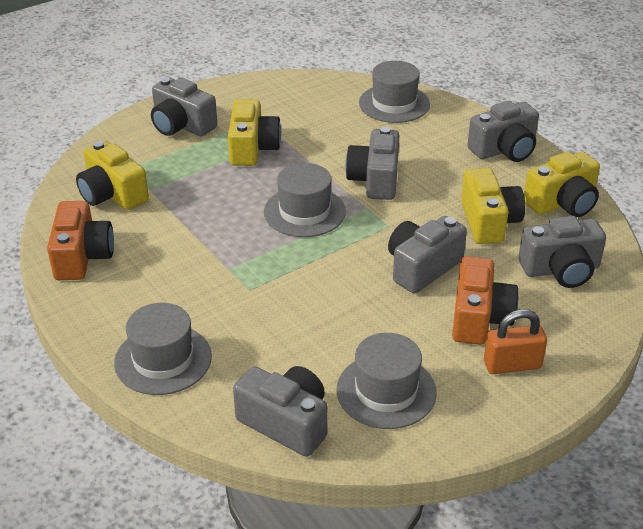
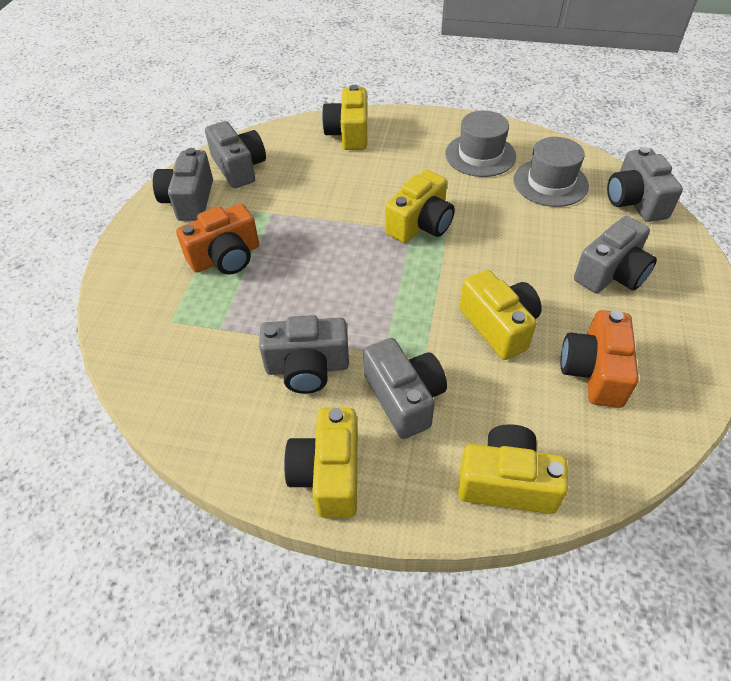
grey hat: [114,303,212,395] [264,163,346,237] [336,333,437,429] [359,61,430,123] = 4 -> [445,111,516,177] [514,137,589,207] = 2
orange padlock: [484,309,547,374] = 1 -> none = 0
yellow camera: [76,141,149,210] [228,99,281,166] [461,168,525,244] [524,152,600,217] = 4 -> [284,408,358,518] [322,85,367,150] [385,170,455,243] [458,424,568,514] [459,270,542,360] = 5

